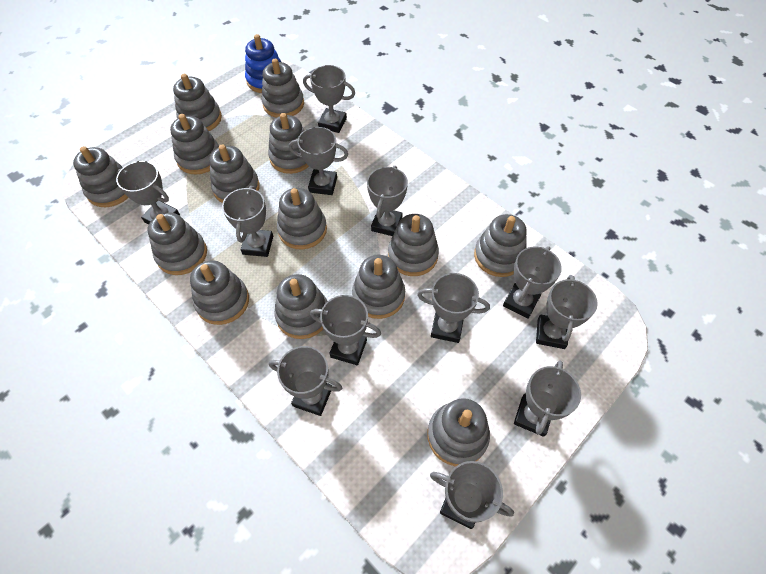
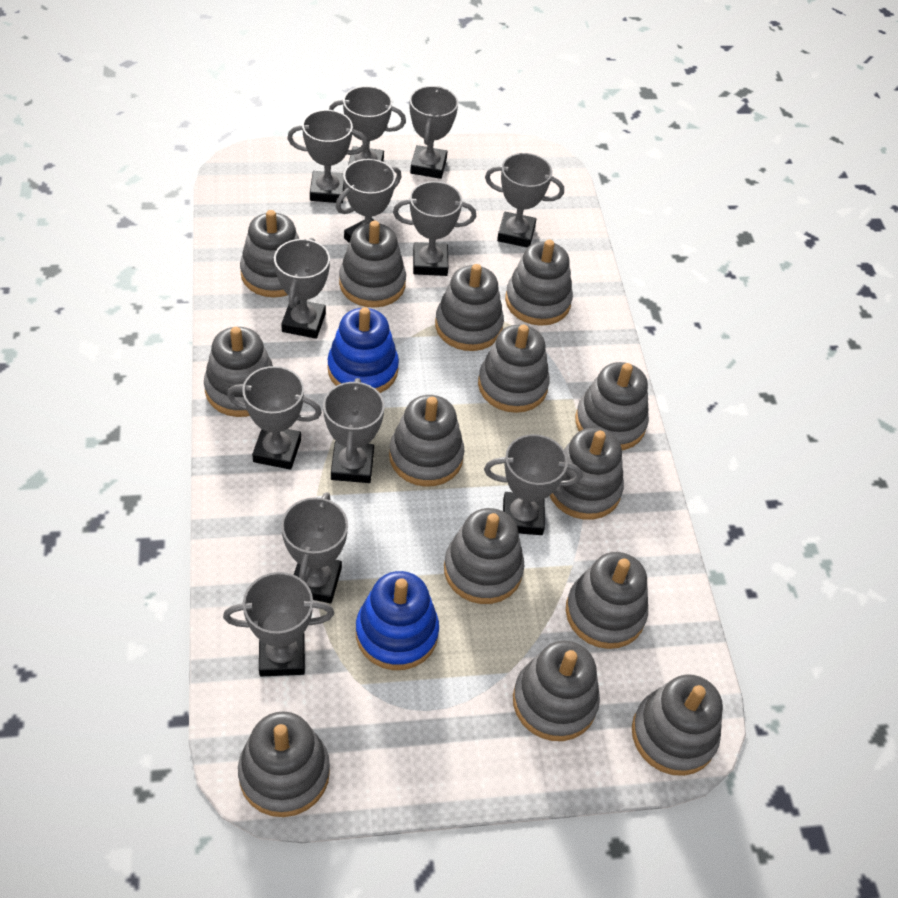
blue stacking toy: [245,34,281,93] = 1 -> [328,307,399,393] [356,571,439,670] = 2

